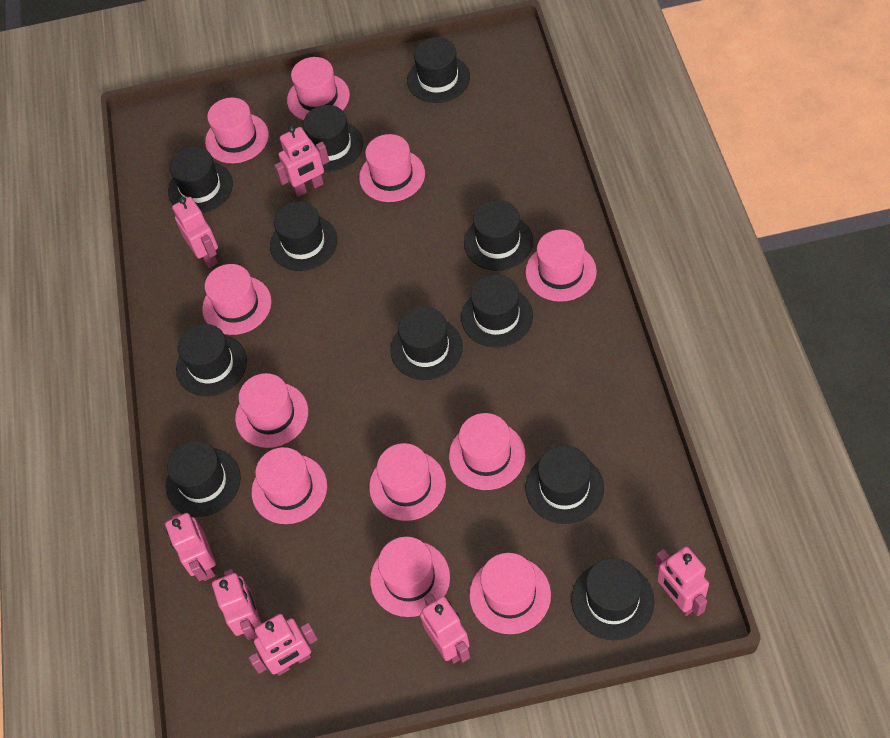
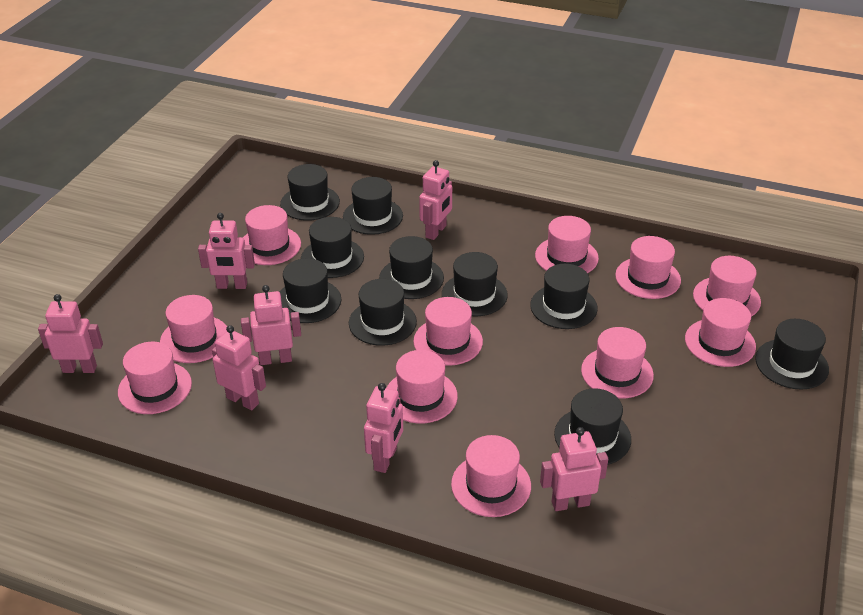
black hat: [166,441,241,517] [168,147,233,213] [176,324,247,396] [270,201,337,271] [303,105,363,172] [391,306,463,380] [407,38,470,103] [461,274,533,347] [464,200,533,271] [525,445,604,524] [571,558,654,640] = 11 -> [280,164,340,221] [280,258,341,323] [301,217,364,278] [343,177,403,235] [349,279,417,346] [379,236,444,299] [442,252,508,316] [530,264,598,329] [554,388,631,465] [755,319,829,390] = 10

